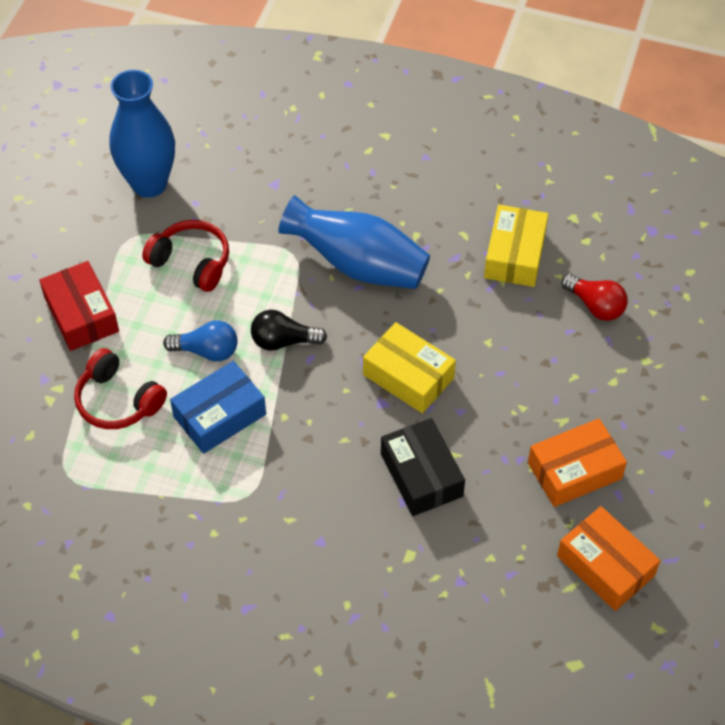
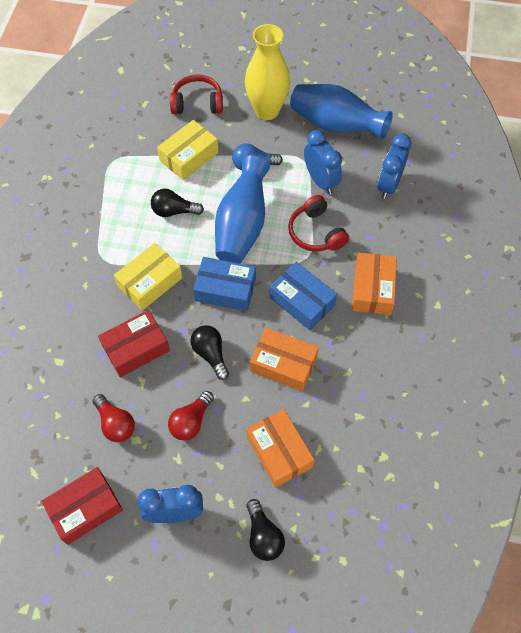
black box: [381,418,465,516] = 1 -> none = 0
black light bulb: [251,310,327,351] = 1 -> [151,188,204,217] [190,325,229,380] [247,499,285,561] = 3
blue box: [170,361,266,454] = 1 -> [193,257,256,311] [270,262,337,330] = 2
blue clock: none = 0 -> [138,484,203,523] [304,130,342,194] [378,133,411,199] = 3
orange box: [528,418,627,507] [557,506,660,611] = 2 -> [246,409,314,488] [250,328,319,392] [352,253,397,315] = 3
red box: [39,261,119,351] = 1 -> [41,467,123,545] [98,310,170,377] = 2
red light bulb: [561,274,628,321] = 1 -> [92,394,135,442] [168,391,214,441] = 2
yellow vase: none = 0 -> [245,24,290,120] = 1

